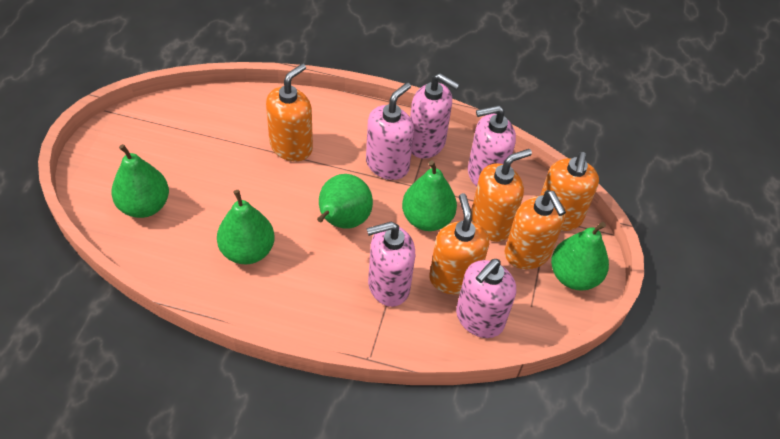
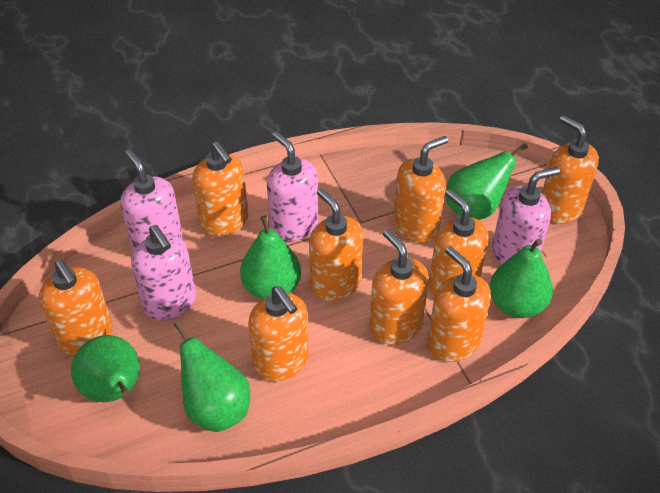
orange soap dispenser: [266,63,313,161] [429,193,489,294] [471,149,532,242] [504,190,566,269] [540,152,599,231] = 5 -> [39,260,113,355] [192,141,248,236] [248,286,309,382] [309,188,363,301] [369,229,429,345] [394,136,448,243] [428,246,491,362] [429,189,489,297] [542,115,599,224] = 9
pink soap dispenser: [366,83,414,180] [367,221,415,307] [410,73,460,159] [456,259,516,338] [468,105,516,187] = 5 -> [121,149,183,252] [131,225,196,320] [267,132,318,241] [492,167,560,265] = 4

